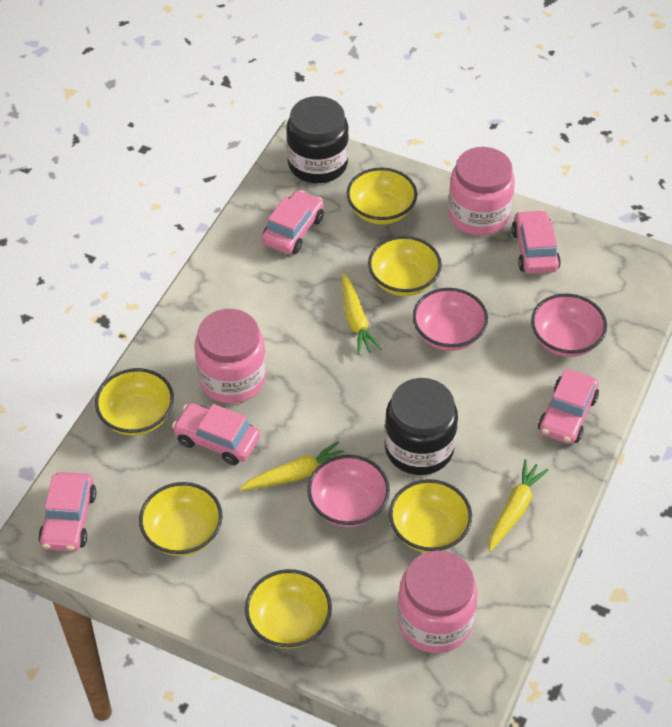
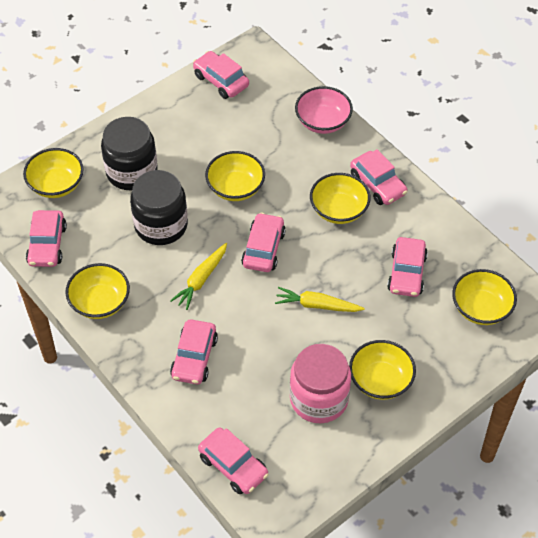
pink bowl: [308,455,390,527] [412,288,488,351] [531,294,607,357] = 3 -> [295,86,353,134] = 1
pink car: [38,472,96,551] [172,403,260,465] [262,190,324,254] [512,210,561,274] [538,369,599,444] = 5 -> [26,210,67,267] [170,319,218,384] [193,51,249,99] [198,427,269,494] [241,213,286,272] [350,149,407,205] [387,237,428,297] = 7
pink jar: [194,309,266,404] [397,550,478,653] [448,147,515,236] = 3 -> [290,344,351,423] = 1
yellow carrot: [239,441,344,491] [342,273,382,355] [489,459,549,552] = 3 -> [170,243,227,310] [275,287,365,312] = 2

